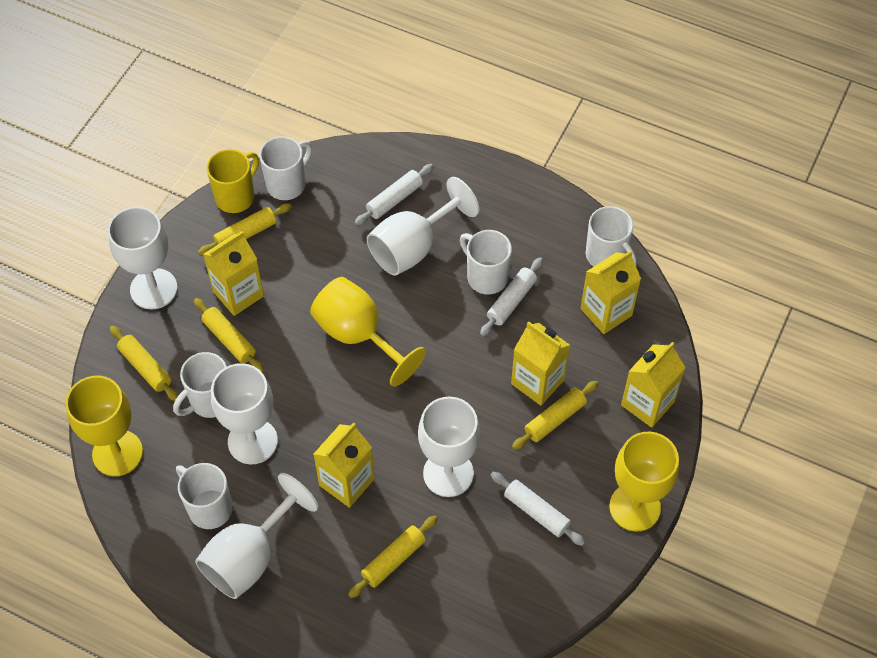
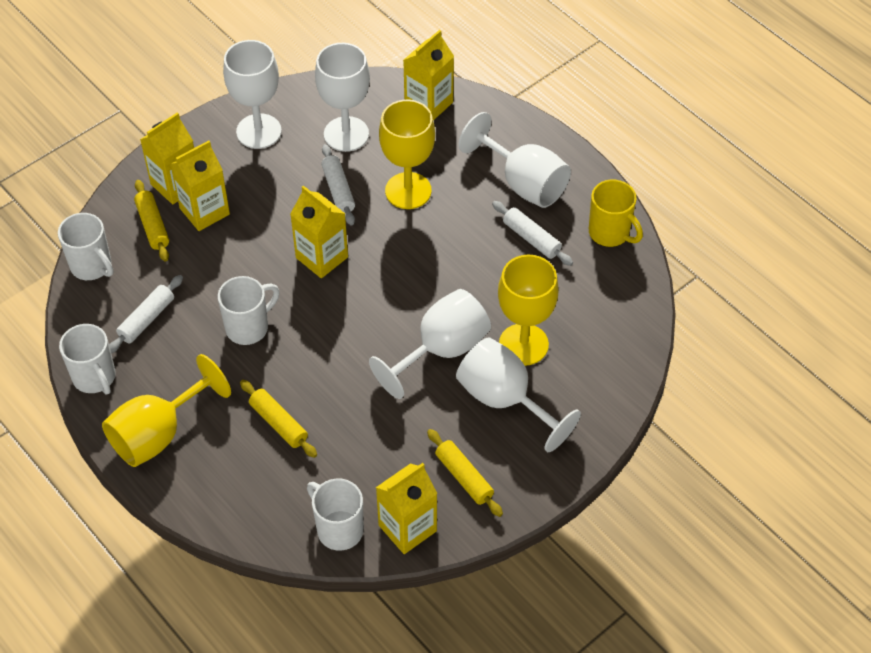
white mug: [173,352,227,418] [176,463,233,529] [259,136,312,200] [460,230,512,294] [586,206,637,267] = 5 -> [58,213,114,280] [59,324,116,394] [218,276,280,345] [307,479,364,551] = 4
yellow rolling pin: [110,326,179,401] [194,298,264,372] [198,203,292,255] [348,515,438,598] [512,381,599,450] = 5 -> [134,180,169,262] [240,380,317,458] [427,429,503,517] = 3

